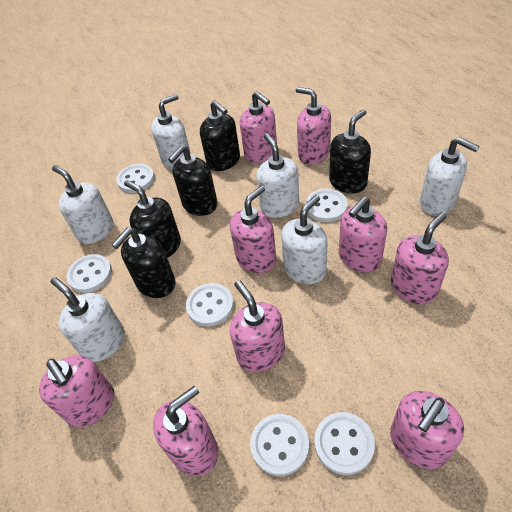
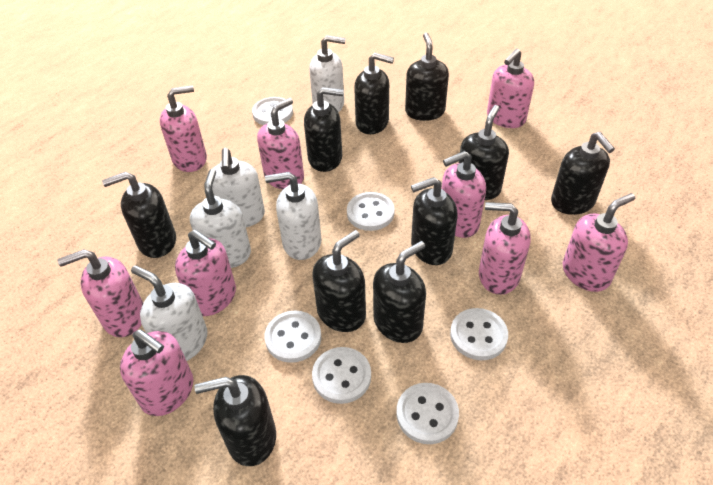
black soap dispenser: [112,228,176,298] [124,180,181,258] [168,145,218,216] [200,100,240,171] [329,109,371,193] = 5 -> [102,172,176,258] [194,375,276,466] [304,87,344,172] [312,230,366,332] [354,53,394,134] [373,241,426,343] [405,33,449,121] [411,177,458,265] [459,105,509,200] [551,132,615,215] = 10
white soap dispenser: [51,277,125,362] [52,165,113,244] [151,94,191,170] [256,134,299,218] [281,195,327,284] [420,137,479,216] = 6 -> [131,266,207,361] [190,169,251,268] [212,148,265,227] [265,172,322,260] [309,35,346,112] = 5

